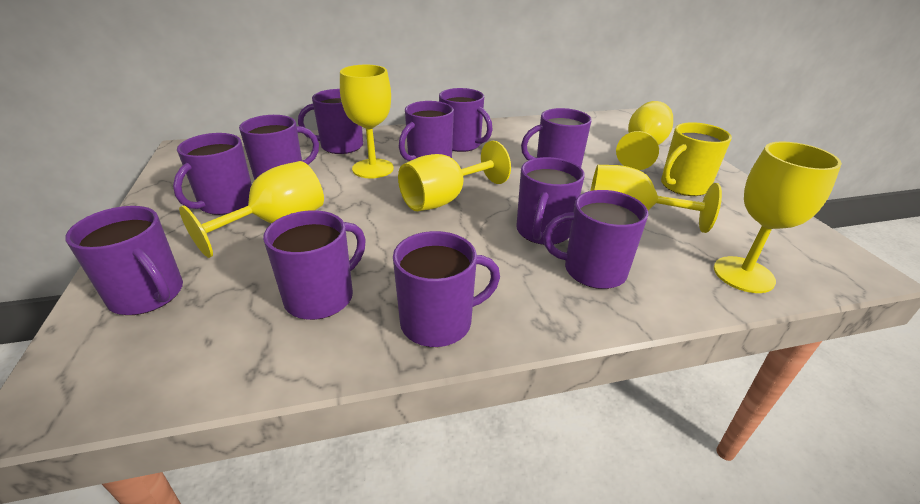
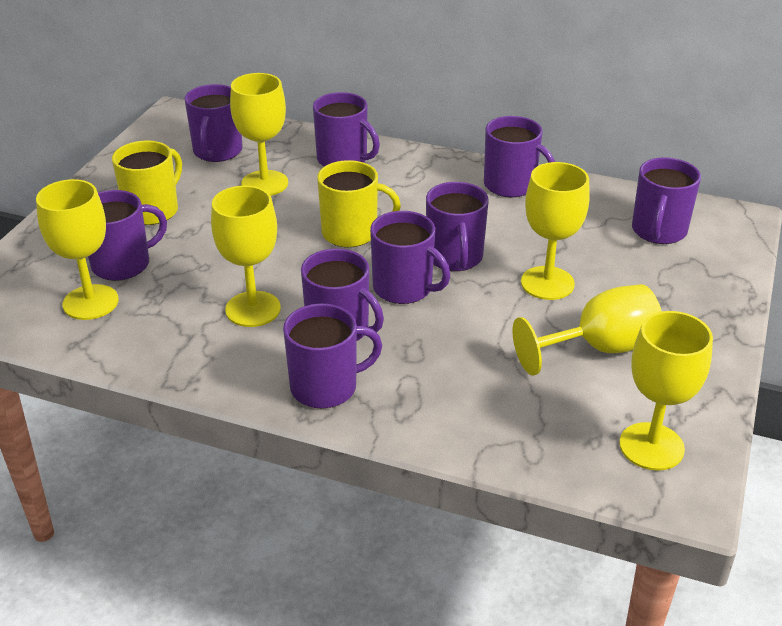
purple mug: [65,206,183,315] [173,133,252,215] [239,115,319,180] [263,210,366,320] [298,89,363,154] [393,231,500,347] [399,101,454,161] [439,88,493,152] [516,157,585,245] [521,108,592,167] [543,190,648,289] = 11 -> [88,190,167,281] [184,84,243,162] [283,304,382,409] [301,248,384,341] [313,92,380,167] [370,211,450,304] [426,182,489,271] [484,116,555,197] [632,157,701,244] = 9
yellow mug: [661,122,732,196] = 1 -> [112,141,182,225] [317,160,401,247] = 2

